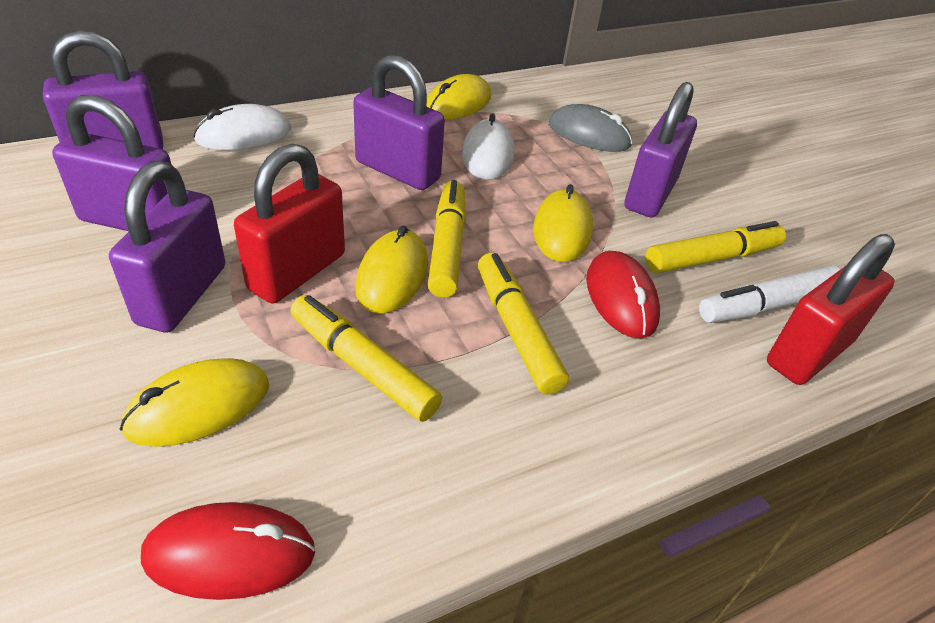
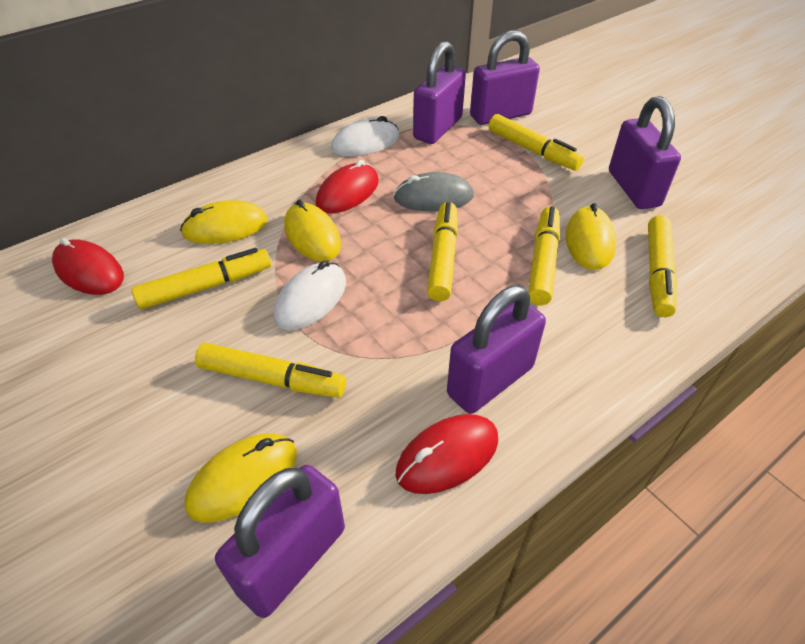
red mouse: [141,502,315,600] [586,251,660,338] = 2 -> [52,238,124,295] [316,160,379,213] [395,414,498,494] = 3
red padlock: [234,143,345,304] [767,234,895,385] = 2 -> none = 0
white marker: [699,266,841,323] = 1 -> none = 0
yellow marker: [290,295,442,422] [428,180,466,298] [478,253,569,395] [646,221,786,273] = 4 -> [131,248,271,309] [195,343,346,398] [427,202,458,301] [489,114,584,171] [528,207,560,305] [648,215,677,317] = 6

